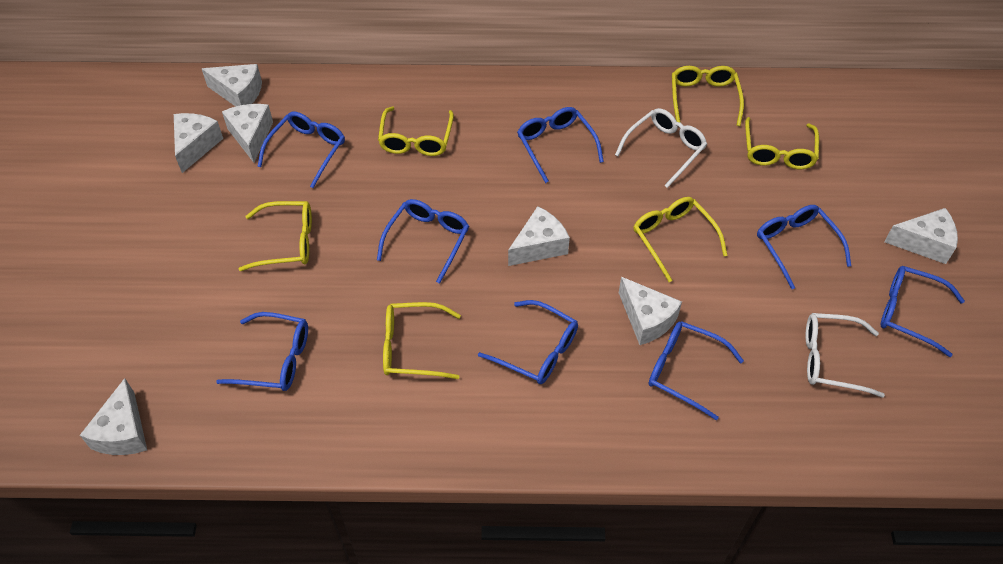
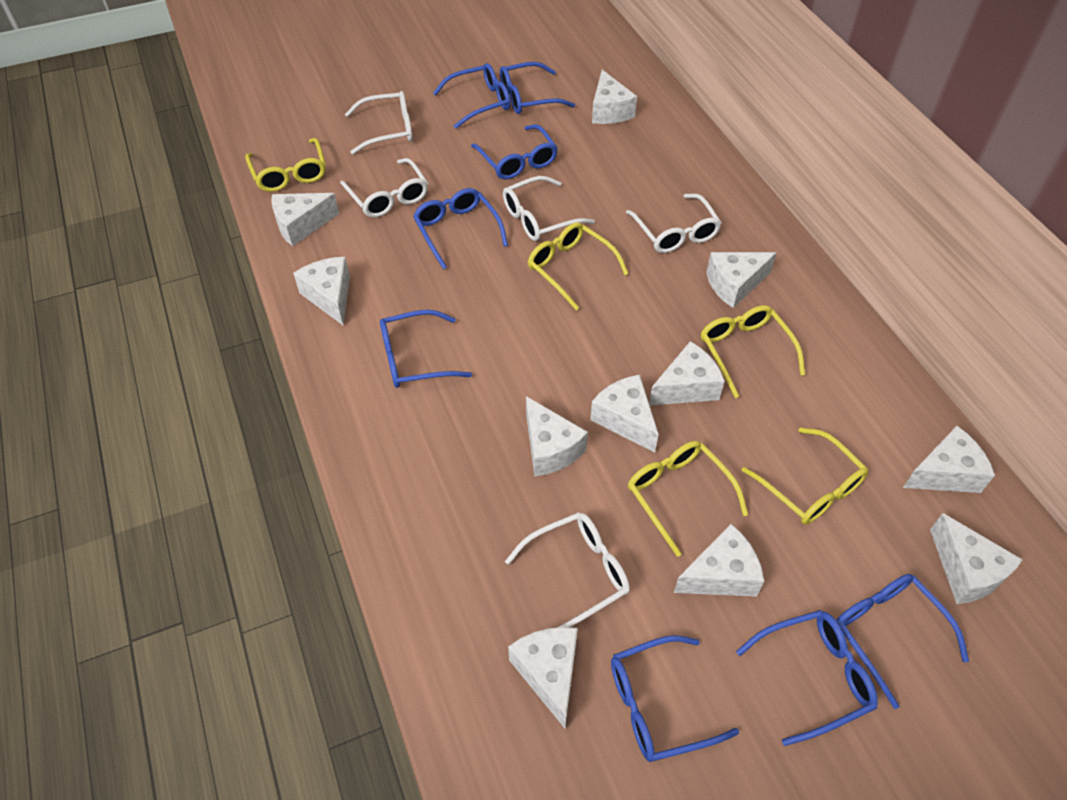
white cheese: [80,378,147,455] [174,113,223,173] [202,64,262,107] [222,104,273,163] [508,206,570,266] [619,277,682,345] [884,208,958,264] = 7 -> [271,193,339,246] [293,257,350,325] [508,627,578,728] [526,396,588,476] [590,375,659,452] [592,70,637,124] [649,341,725,406] [674,524,764,597] [706,252,776,308] [903,426,995,493] [930,513,1023,604] = 11
white glasses: [615,108,707,188] [806,313,885,398] = 2 -> [340,158,428,217] [345,91,413,154] [503,176,595,241] [505,512,630,628] [626,193,721,253] = 5
yellow glasses: [238,201,312,271] [378,107,454,156] [383,302,461,379] [634,197,728,282] [672,66,744,126] [745,117,819,169] = 6 -> [245,138,326,192] [528,222,629,310] [628,441,748,557] [701,305,805,398] [742,427,868,525] = 5

